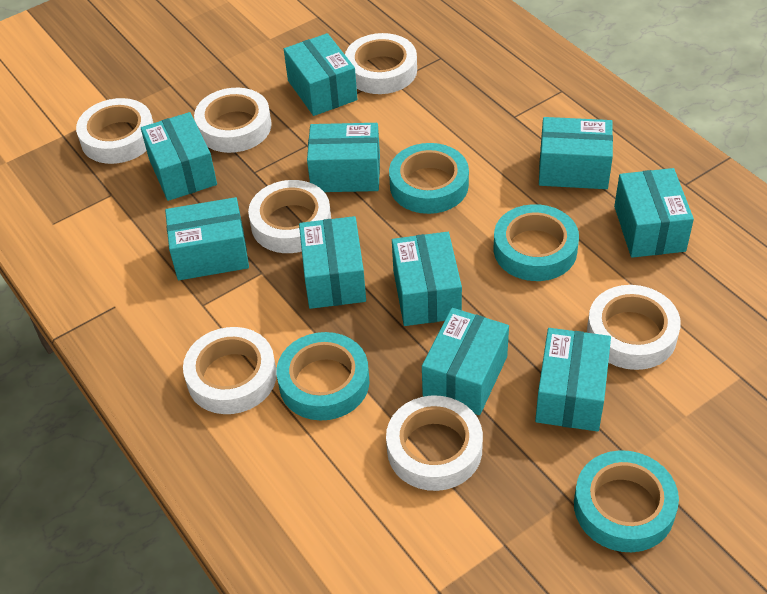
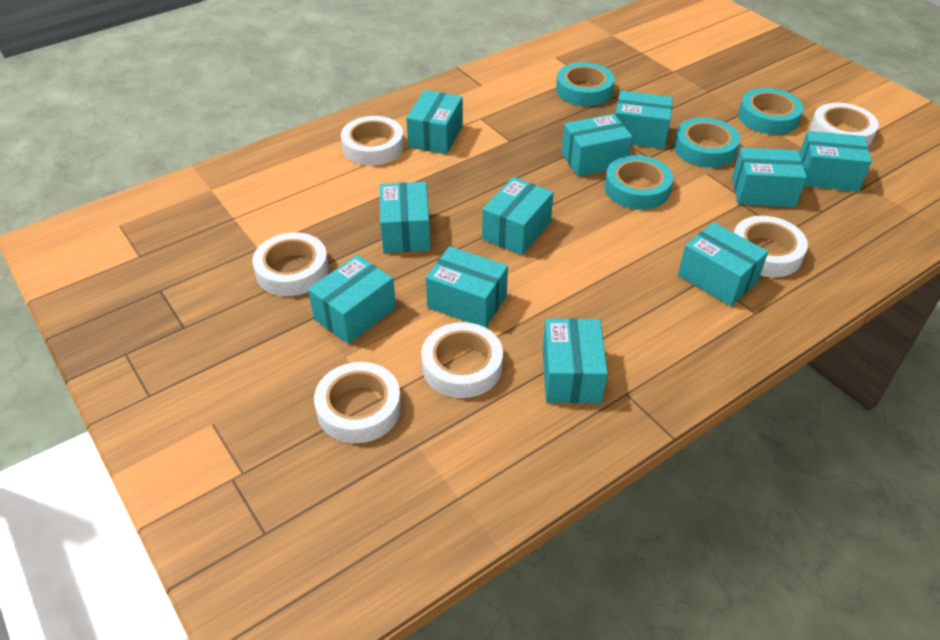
turquoise box: [141,112,217,201] [165,197,249,280] [284,33,357,116] [299,216,366,309] [307,123,380,192] [392,232,462,326] [422,308,509,415] [535,328,611,432] [539,117,613,189] [614,168,694,258] = 10 -> [308,255,396,344] [380,182,431,253] [406,90,463,154] [426,246,508,328] [482,177,554,255] [543,318,608,403] [561,114,632,177] [615,91,673,149] [678,222,768,306] [732,148,807,207] [799,131,872,192] = 11
white tape: [76,98,153,164] [183,327,277,414] [194,88,272,153] [248,180,331,253] [345,33,417,94] [386,396,483,491] [587,285,681,370] = 7 -> [252,232,329,296] [314,362,401,443] [341,116,404,166] [421,322,503,398] [734,216,808,277] [810,103,879,146] = 6

